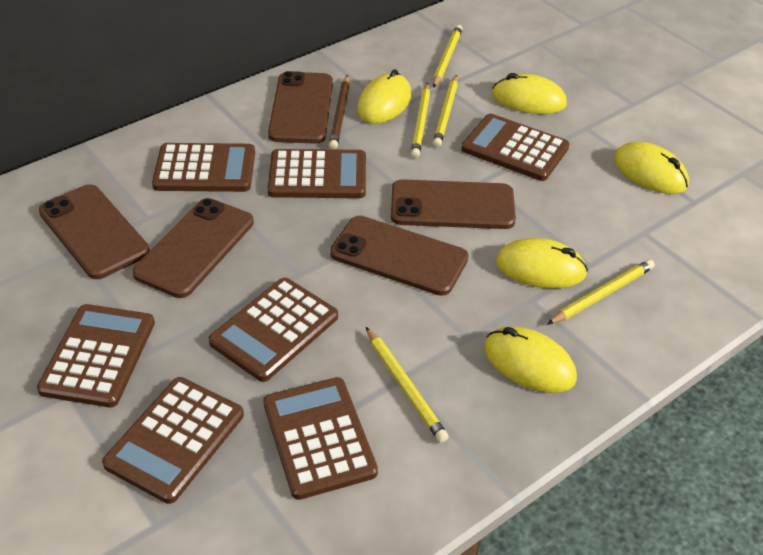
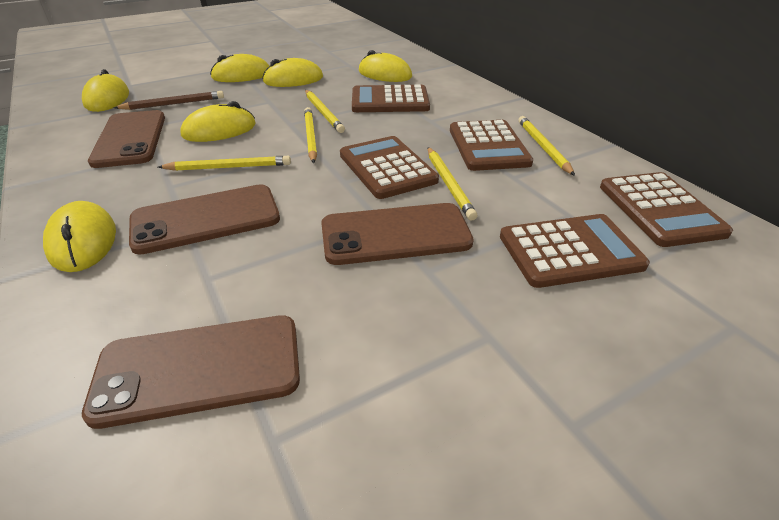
brown calculator: [37,304,155,407] [102,377,244,504] [152,143,255,192] [208,278,338,382] [263,377,378,500] [267,149,366,198] [461,114,570,181] = 7 -> [340,136,439,199] [352,85,430,112] [450,120,533,171] [500,214,650,288] [600,172,733,247] = 5
brown phone: [39,184,150,279] [132,198,254,298] [268,71,333,144] [330,216,468,296] [391,179,516,229] = 5 -> [82,315,300,429] [88,110,165,168] [129,184,280,255] [321,203,474,265] = 4
yellow mouse: [357,69,411,124] [484,327,577,393] [492,73,567,114] [496,238,588,288] [614,142,689,194] = 5 -> [43,201,116,272] [82,69,129,112] [180,101,256,142] [210,54,269,82] [262,58,323,87] [359,50,412,82] = 6

